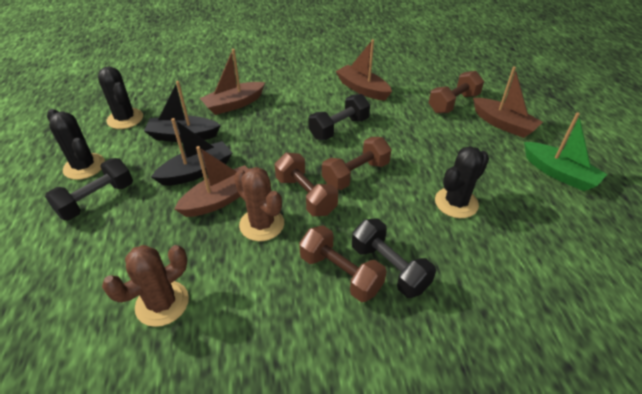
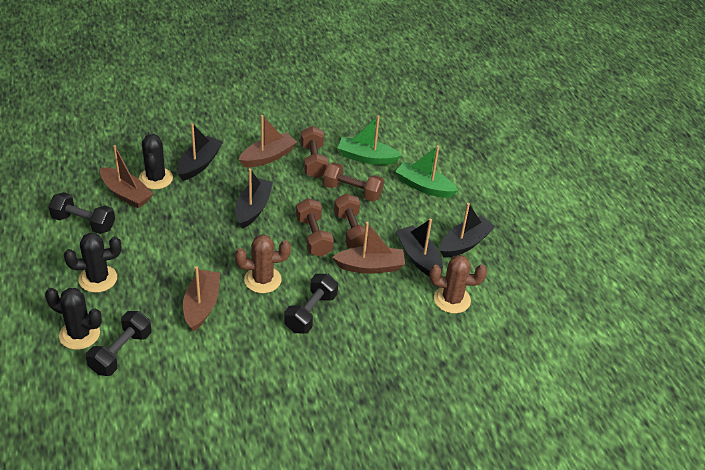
black boat: [144,81,221,142] [151,118,232,186] = 2 -> [177,123,223,181] [236,168,273,229] [396,219,443,276] [440,203,496,258] = 4
green boat: [524,112,607,191] = 1 -> [338,115,402,165] [395,145,458,198] = 2

